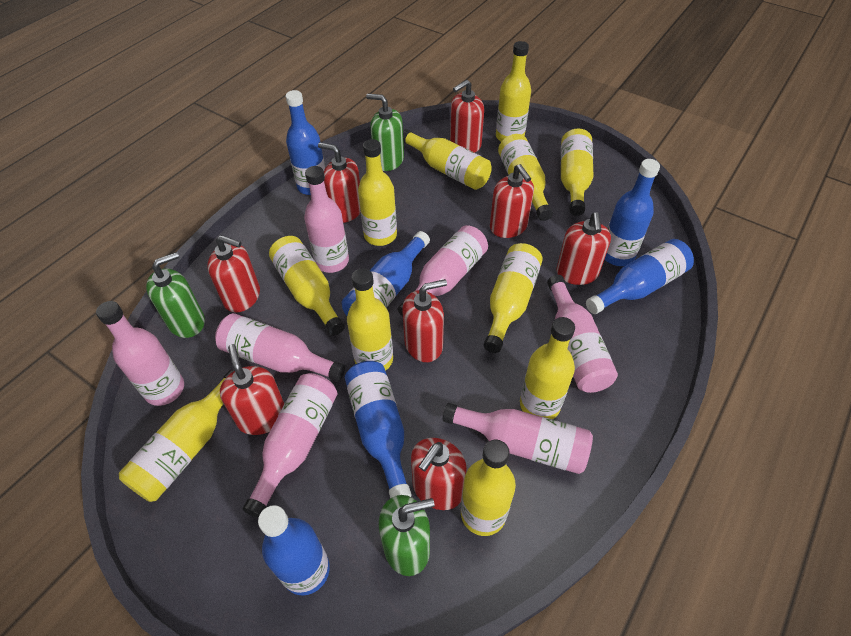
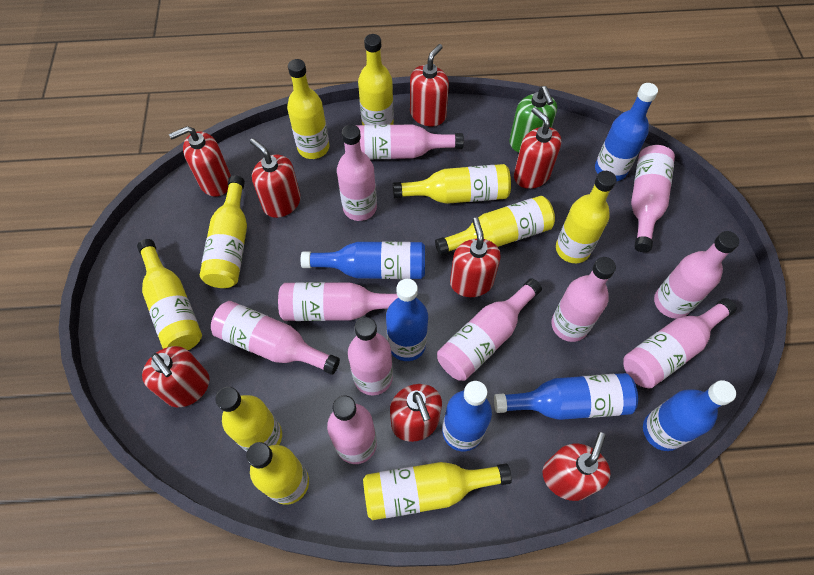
green soap dispenser: [146,252,205,338] [366,94,404,171] [379,495,435,576] = 3 -> [509,86,557,152] = 1
pink bottle: [96,301,184,406] [215,313,345,382] [243,373,338,518] [304,166,349,273] [398,225,488,317] [443,403,593,474] [547,275,618,393] = 7 -> [211,301,340,375] [278,282,398,321] [327,395,377,464] [337,125,377,221] [348,317,393,395] [355,125,464,159] [437,278,542,381] [551,257,616,342] [623,298,736,389] [631,145,675,252] [654,231,739,319] = 11
yellow bottle: [119,370,234,502] [269,236,345,336] [347,268,393,371] [358,139,397,246] [403,129,492,190] [461,440,516,536] [483,243,543,353] [496,41,531,142] [498,134,553,221] [520,317,575,419] [561,129,593,216] = 11 -> [137,239,202,350] [200,175,247,288] [215,387,282,452] [246,442,309,505] [287,59,329,159] [358,34,394,125] [363,462,512,520] [393,164,511,204] [435,196,555,255] [556,171,616,263] = 10

